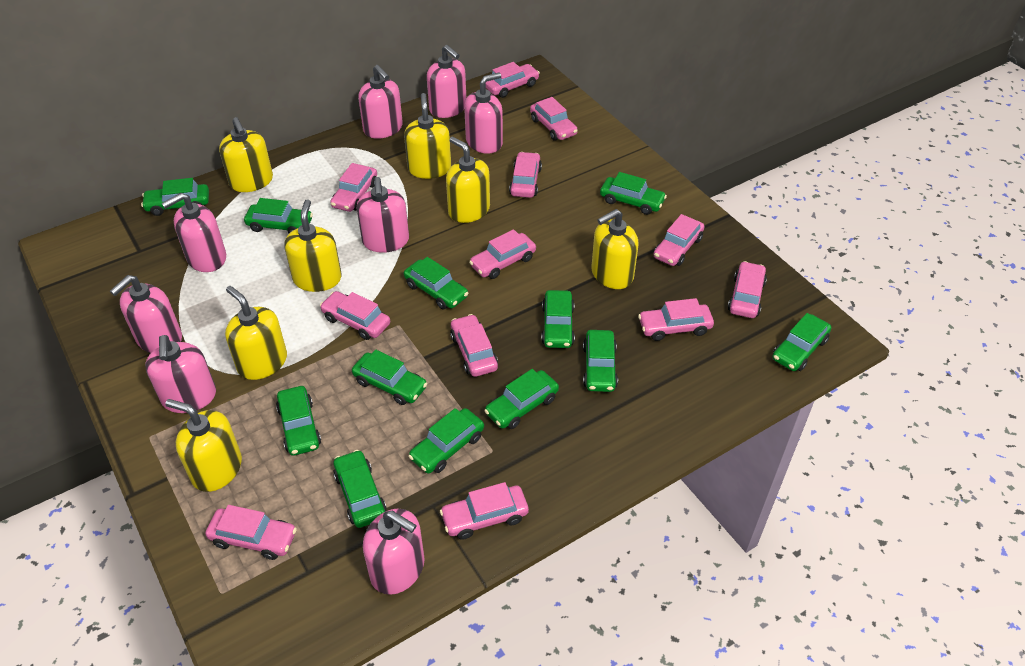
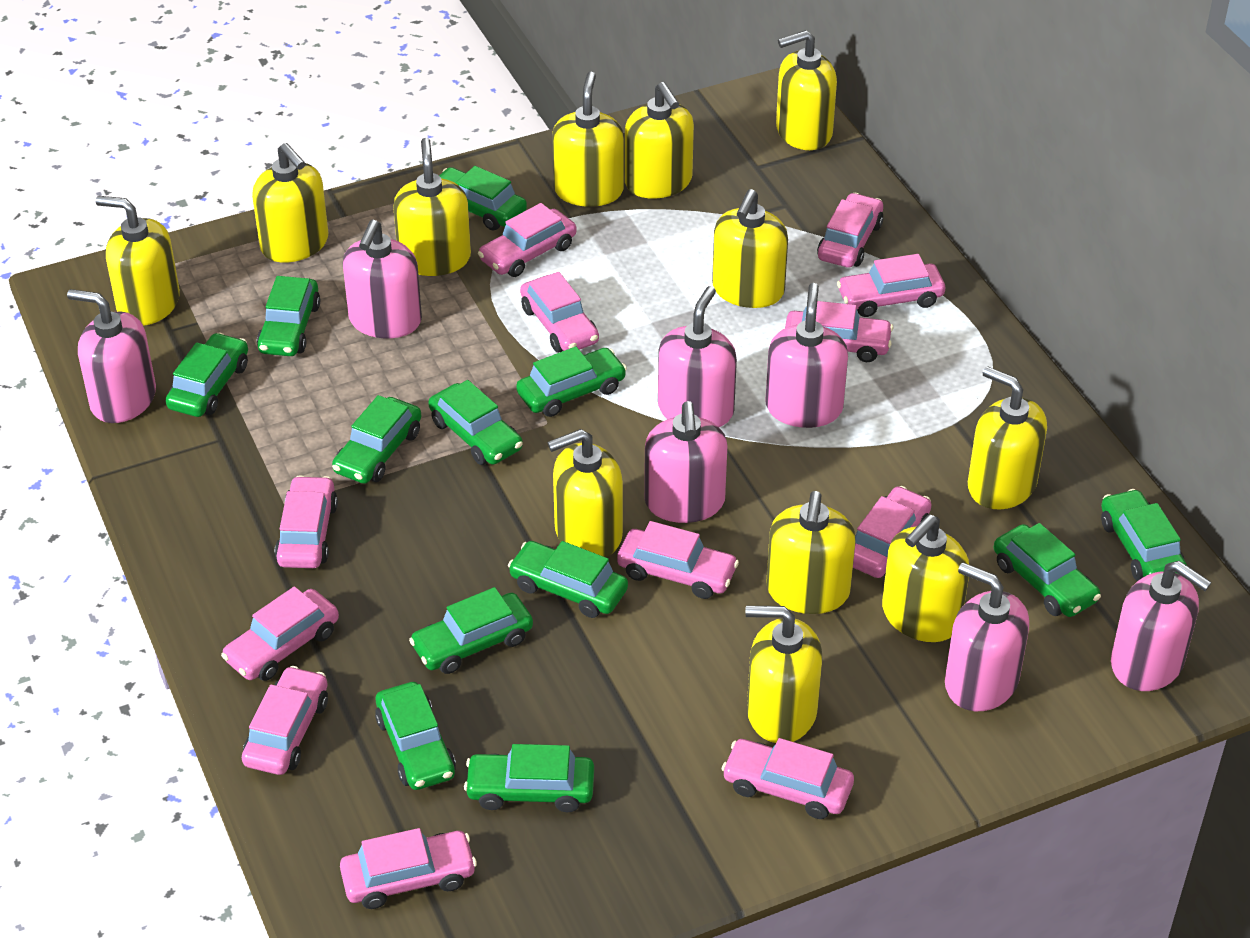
pink soap dispenser: [110,275,182,353] [145,335,216,413] [162,193,226,272] [357,177,409,253] [358,65,403,139] [363,509,425,595] [427,45,466,118] [464,72,503,154] = 8 -> [67,289,156,423] [343,220,422,338] [644,401,728,523] [658,286,737,427] [765,283,848,428] [945,563,1029,711] [1111,561,1212,691] = 7
yellow soap dispenser: [165,399,242,492] [219,117,273,192] [225,286,287,380] [284,199,342,292] [404,93,451,179] [446,137,490,223] [591,209,638,289] = 7 -> [96,196,180,326] [252,143,329,262] [393,138,471,276] [547,429,623,557] [552,72,624,207] [625,82,694,199] [712,189,788,308] [745,606,822,743] [767,491,856,614] [776,30,837,150] [882,514,969,642] [968,366,1047,509] = 12

